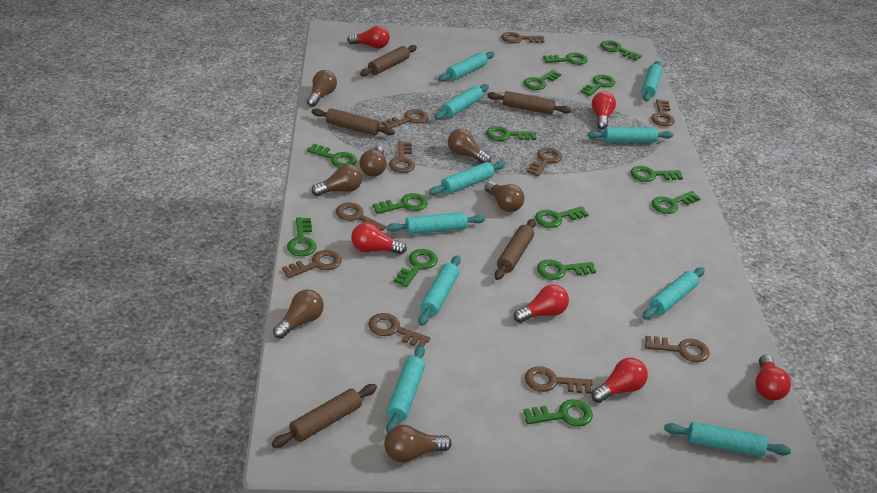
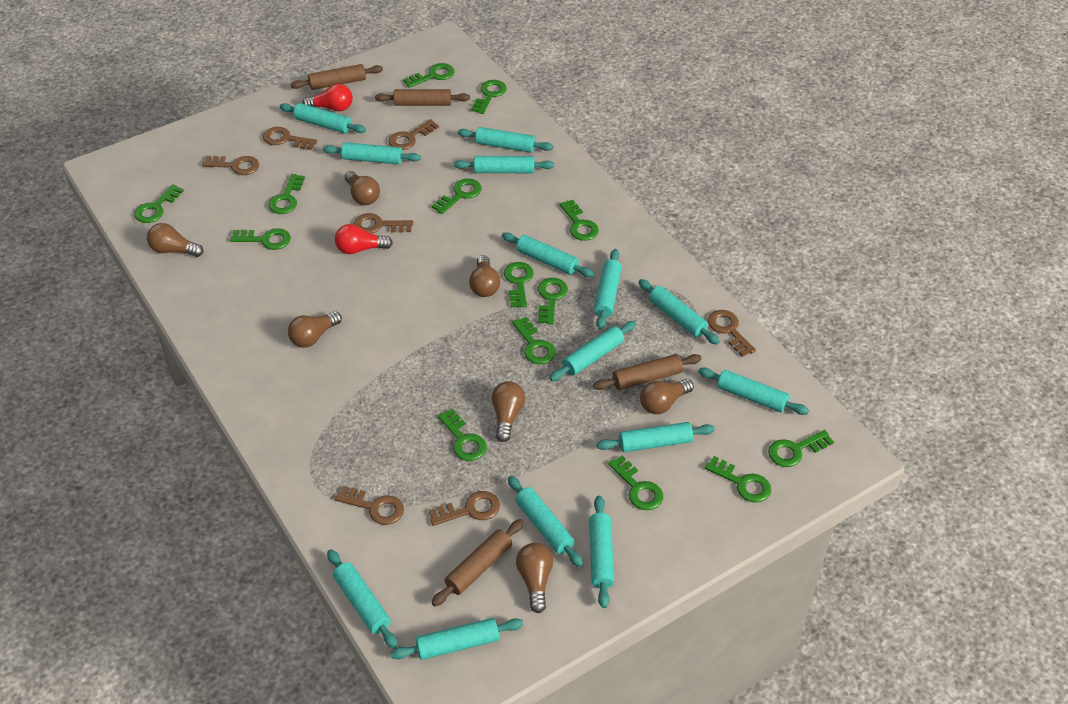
brown key: [282,250,342,278] [336,203,386,231] [368,313,430,346] [381,109,428,128] [389,141,415,173] [501,32,545,43] [525,366,592,394] [527,148,562,177] [645,336,709,362] [651,99,675,126] = 10 -> [202,156,259,175] [263,127,317,150] [335,486,404,525] [354,213,413,234] [388,119,439,150] [429,491,500,526] [708,310,756,357] = 7
brown rolling pin: [271,384,377,448] [312,108,395,136] [360,45,417,76] [487,91,571,114] [495,219,536,280] = 5 -> [290,64,383,90] [375,89,470,106] [431,519,524,606] [593,354,702,390] = 4
red light bulb: [347,26,390,49] [351,223,407,254] [514,284,569,323] [591,358,648,403] [592,91,616,130] [755,355,791,400] = 6 -> [302,84,353,111] [335,224,393,254] = 2
turquoise rolling pin: [386,345,425,433] [387,212,485,235] [418,255,461,326] [429,161,505,195] [435,84,489,120] [439,51,494,82] [588,127,673,142] [642,61,662,101] [643,267,705,319] [664,422,791,457] = 10 -> [280,103,366,133] [323,142,421,164] [327,549,398,649] [391,618,524,660] [454,156,554,173] [458,127,553,153] [502,233,594,277] [508,476,583,567] [550,321,636,381] [589,496,614,608] [594,249,622,329] [597,422,715,452] [639,279,720,345] [698,367,809,415] = 14

